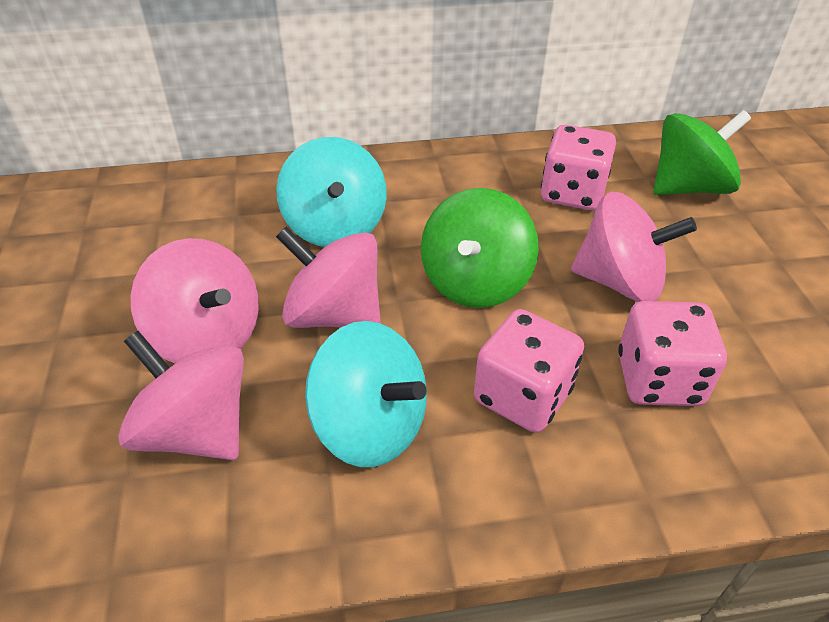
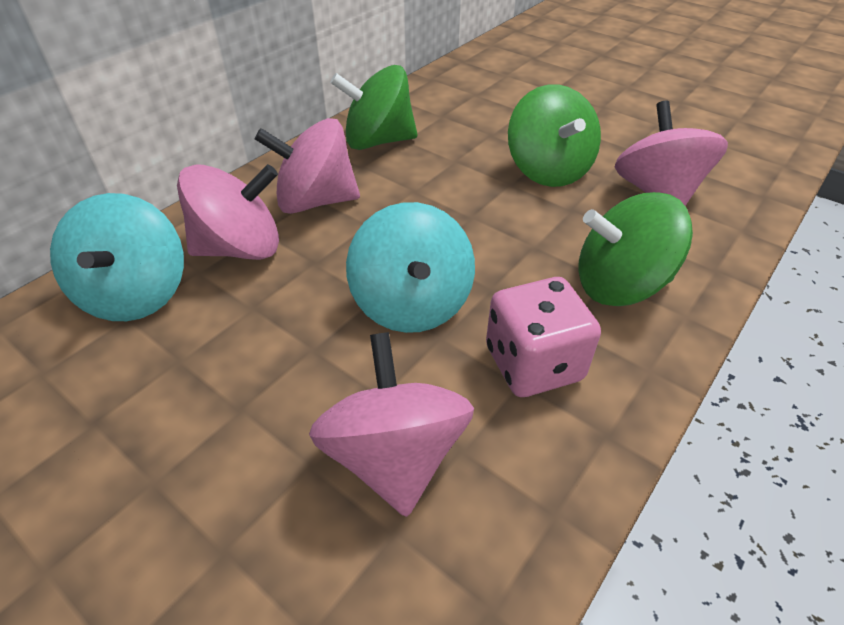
green spinning top: [421,188,539,308] [653,110,751,195] = 2 -> [330,65,418,150] [508,84,601,187] [578,192,693,306] = 3
pink dice: [474,309,584,433] [541,125,616,210] [618,301,727,406] = 3 -> [486,277,601,397] = 1

